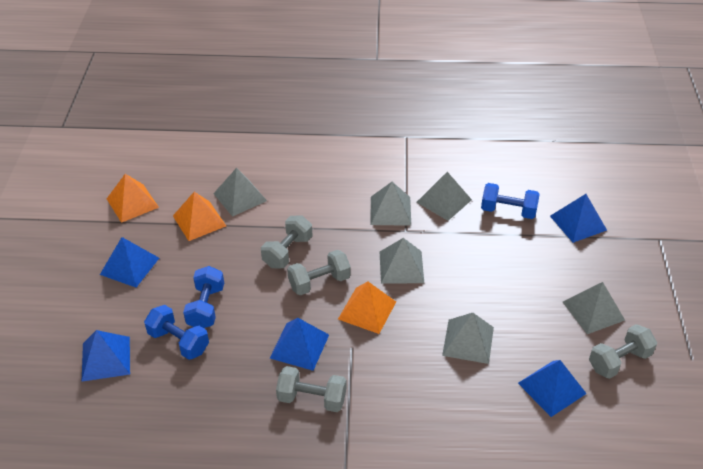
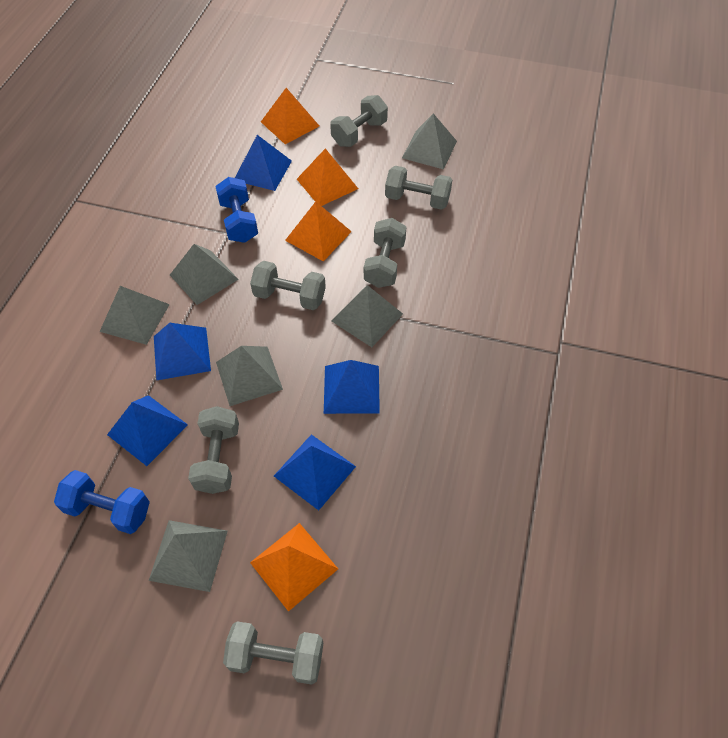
blue dumbbell: [144,305,209,360] [183,266,224,328] [481,183,539,219] = 3 -> [54,470,150,534] [215,177,258,243] = 2
grey dumbbell: [261,215,312,268] [276,366,346,412] [287,250,351,295] [589,324,657,379] = 4 -> [188,406,239,494] [223,621,323,685] [250,261,326,310] [330,95,388,147] [364,218,406,288] [385,166,452,210] = 6
orange pyramid: [107,174,159,223] [173,192,226,241] [338,281,396,334] = 3 -> [250,523,338,612] [261,88,319,144] [285,202,352,261] [297,148,358,206] = 4

